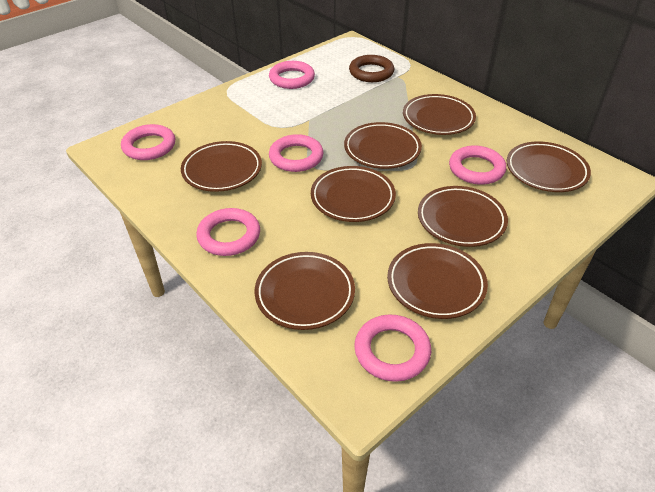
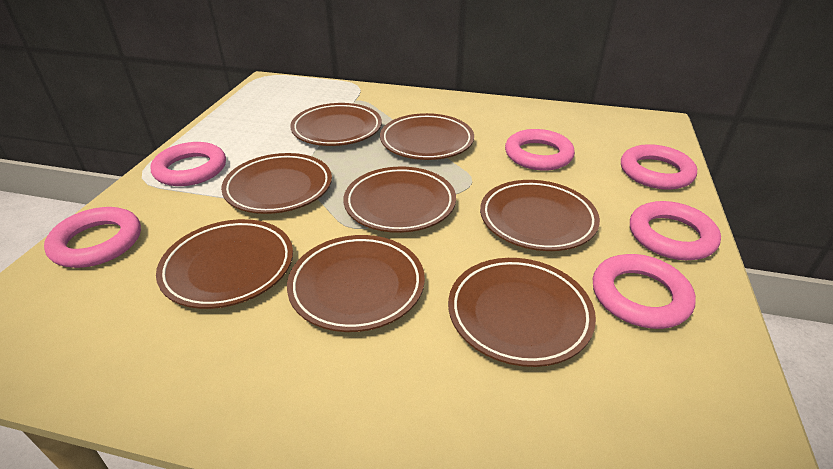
brown ring: [349,55,394,82] = 1 -> none = 0

